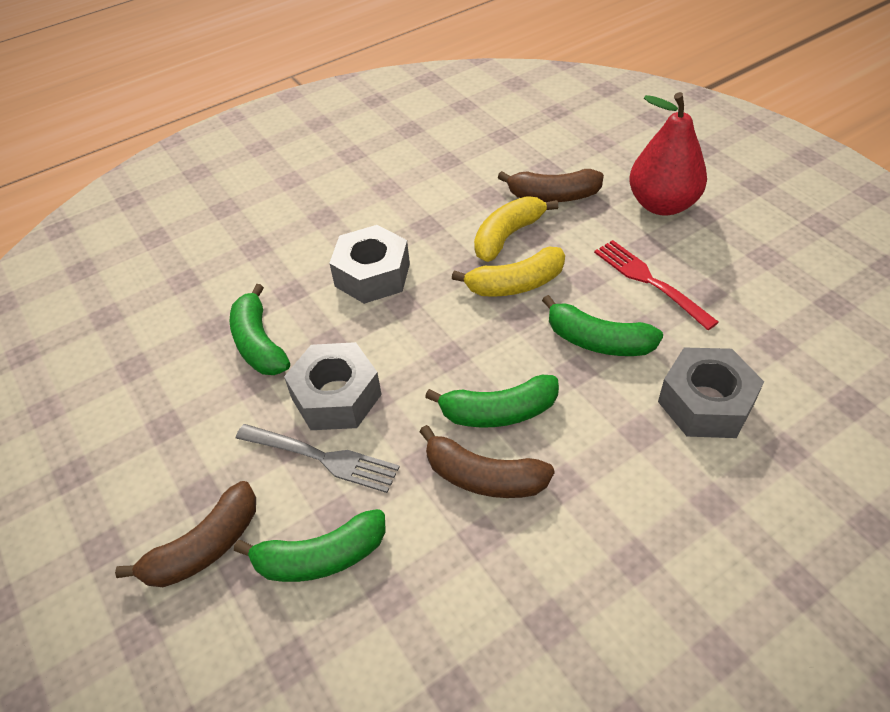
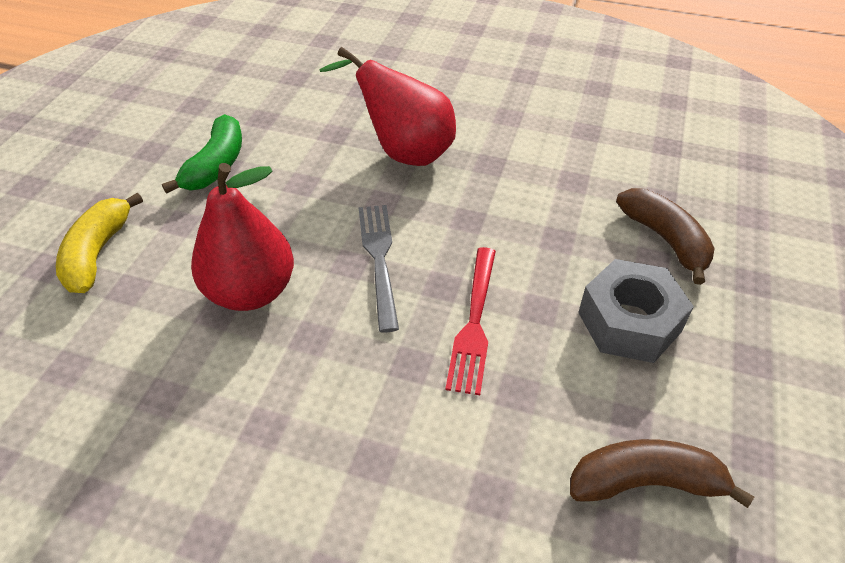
brown banana: [115,481,256,587] [419,425,555,498] [498,169,604,202] = 3 -> [570,439,754,508] [616,188,715,285] = 2
green banana: [229,284,290,375] [234,509,386,582] [425,375,559,428] [542,295,663,356] = 4 -> [162,114,242,194] = 1
grey nut: [284,342,382,430] [329,225,410,304] [658,347,764,438] = 3 -> [578,259,694,363] = 1
red pear: [629,92,707,216] = 1 -> [191,163,294,311] [320,47,456,166] = 2
yellow banana: [452,247,565,297] [474,196,558,262] = 2 -> [56,193,143,293] = 1

